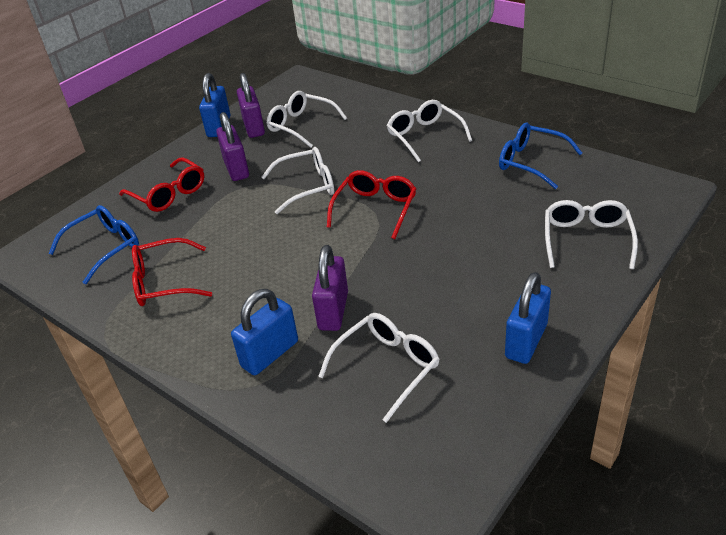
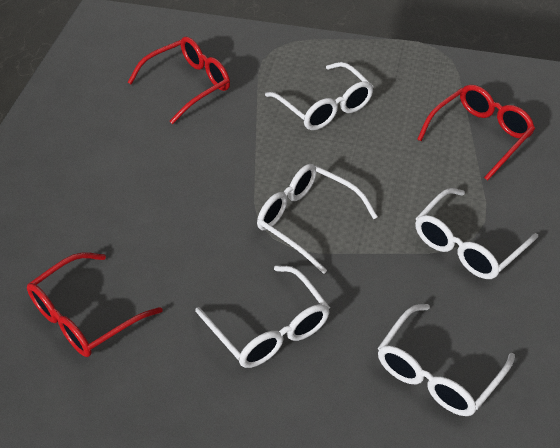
blue glasses: [49,205,139,284] [499,123,582,189] = 2 -> none = 0
blue padlock: [199,73,230,137] [231,289,298,375] [505,272,551,364] = 3 -> none = 0
purple padlock: [216,112,249,181] [237,73,265,138] [312,245,348,331] = 3 -> none = 0

